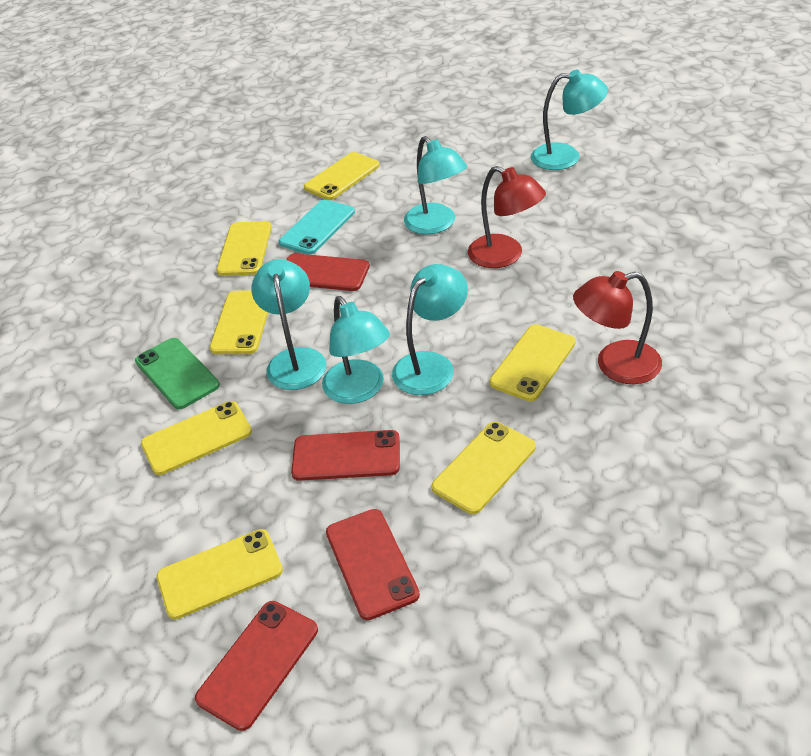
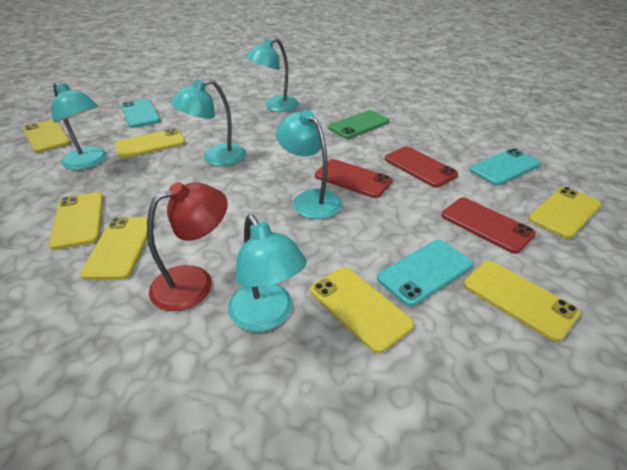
red lamp: [468,166,546,268] [573,271,662,384] = 2 -> [147,182,228,311] = 1
red phone: [195,601,318,731] [287,253,370,291] [291,430,400,481] [326,509,420,620] = 4 -> [315,159,392,198] [385,146,458,187] [442,198,536,254] = 3
turquoise phone: [279,199,355,254] = 1 -> [121,99,161,128] [377,240,473,307] [469,148,541,186] = 3

